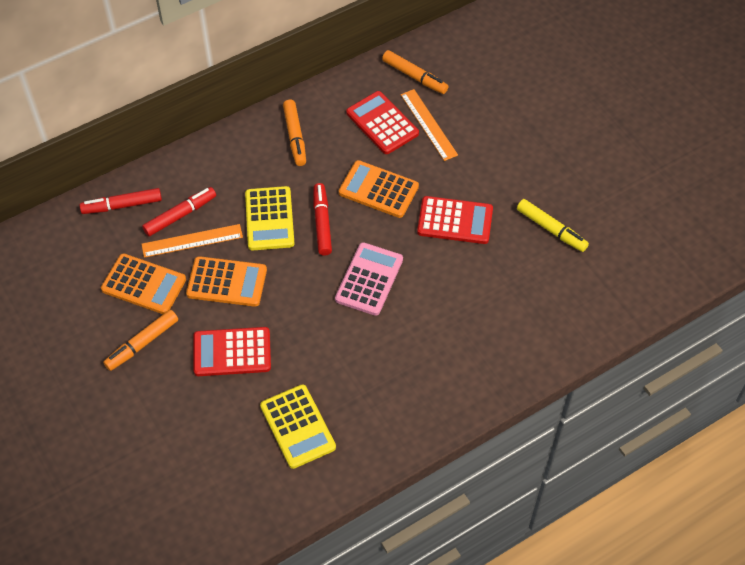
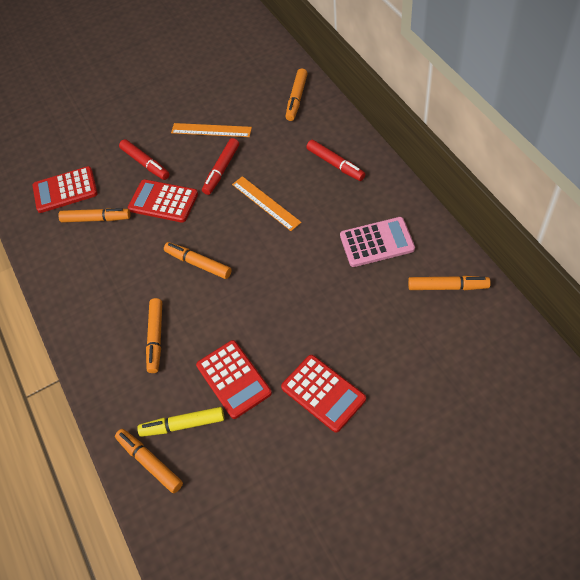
orange calculator: [101,253,186,314] [186,256,267,307] [339,160,419,218] = 3 -> none = 0
orange marker: [103,310,178,371] [283,100,306,166] [382,50,449,94] = 3 -> [58,208,131,223] [115,429,183,493] [146,298,162,373] [164,242,232,279] [285,68,308,121] [408,276,491,290] = 6
red calculator: [193,327,271,376] [346,91,419,154] [417,196,493,244] = 3 -> [32,166,98,213] [128,179,198,223] [196,340,272,419] [281,355,366,433] = 4
yellow calculator: [245,186,294,251] [260,384,336,469] = 2 -> none = 0

